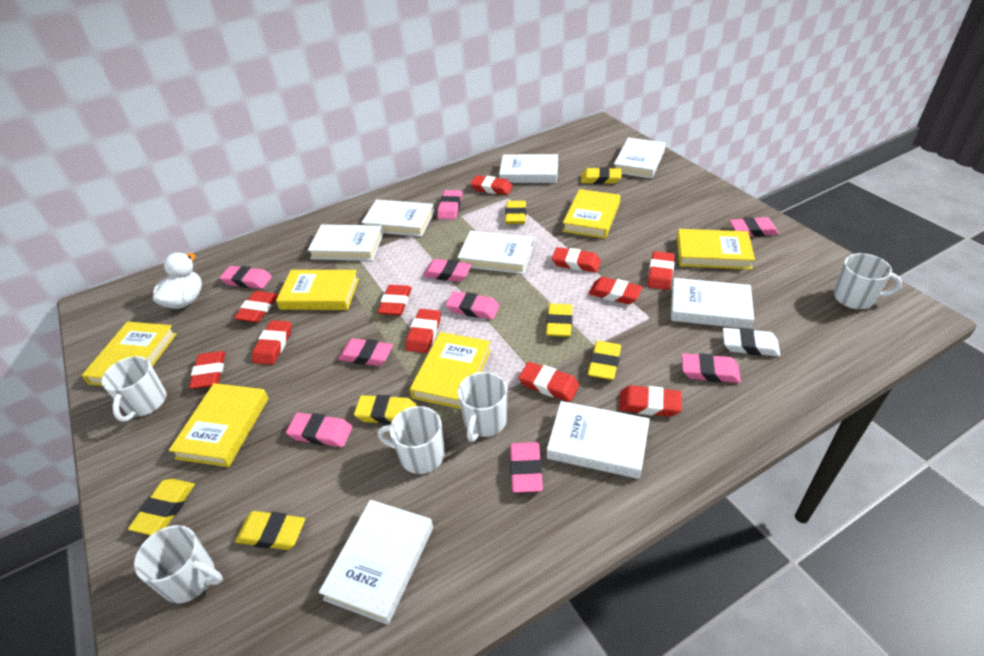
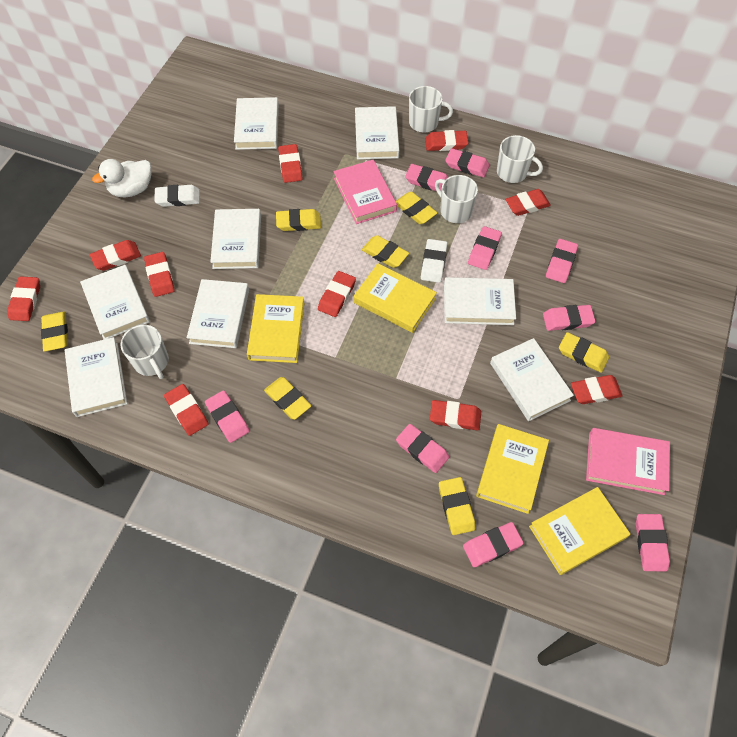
pink book: none = 0 -> [333,160,397,224] [586,428,670,495] = 2
red eraser: [189,351,226,389] [234,291,278,322] [252,320,291,365] [378,285,412,315] [405,309,441,353] [470,175,513,195] [518,362,580,402] [552,247,601,272] [588,277,643,304] [619,385,682,417] [647,251,675,290] = 11 -> [7,276,40,321] [90,240,141,271] [144,252,175,297] [164,384,209,436] [278,144,303,183] [318,271,356,317] [425,130,468,151] [430,400,481,430] [505,189,551,216] [571,375,623,404] = 10
white eraser: [723,328,780,356] = 1 -> [154,185,200,207] [421,239,448,283] = 2
white mug: [101,356,166,422] [134,525,223,603] [378,406,445,474] [458,372,507,442] [834,253,902,309] = 5 -> [120,325,169,379] [409,86,453,133] [435,175,478,223] [497,135,543,183] = 4
yellow book: [82,322,177,386] [169,383,269,467] [276,270,359,310] [410,332,491,409] [563,189,621,239] [677,229,755,270] = 6 -> [247,294,304,363] [354,263,437,333] [476,424,549,514] [529,487,630,575] = 4

